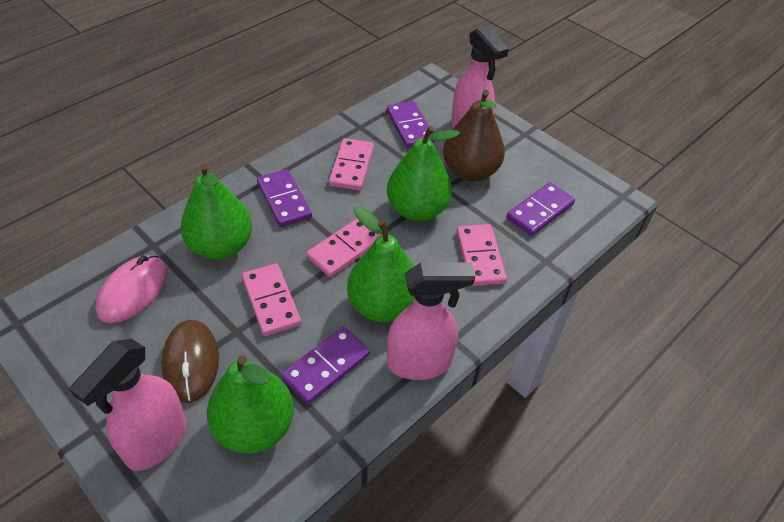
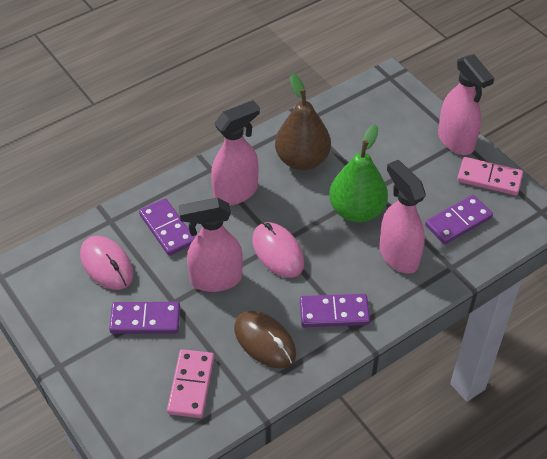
green pear: [181,163,252,260] [207,355,294,454] [347,206,415,322] [387,126,460,221] = 4 -> [329,124,388,223] = 1
pink domino: [242,263,301,336] [306,218,383,277] [329,138,374,190] [457,224,507,286] = 4 -> [167,349,214,418] [457,157,523,195] = 2
pink mouse: [96,255,168,323] = 1 -> [80,236,134,290] [252,222,305,278] = 2
pink spray bottle: [69,338,186,471] [387,262,475,380] [451,25,509,128] = 3 -> [179,198,243,292] [211,100,260,205] [379,160,426,273] [438,54,494,155] = 4

